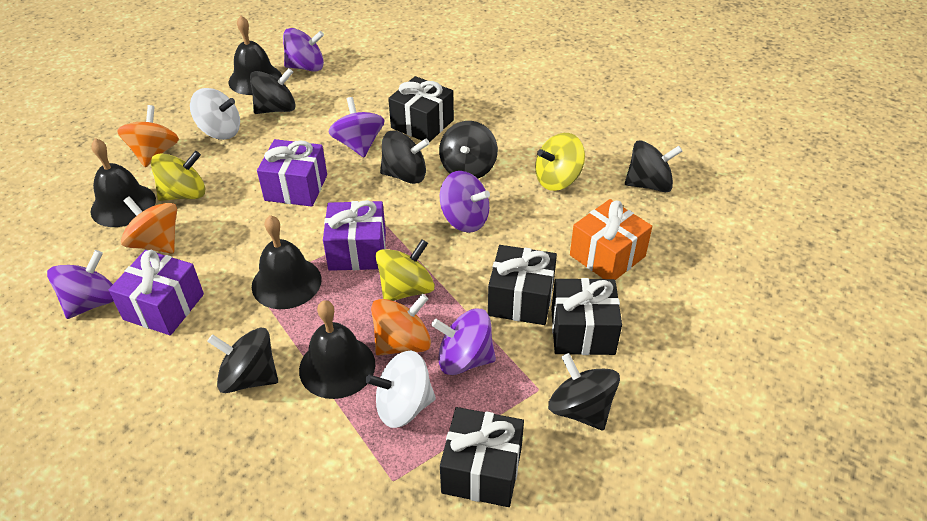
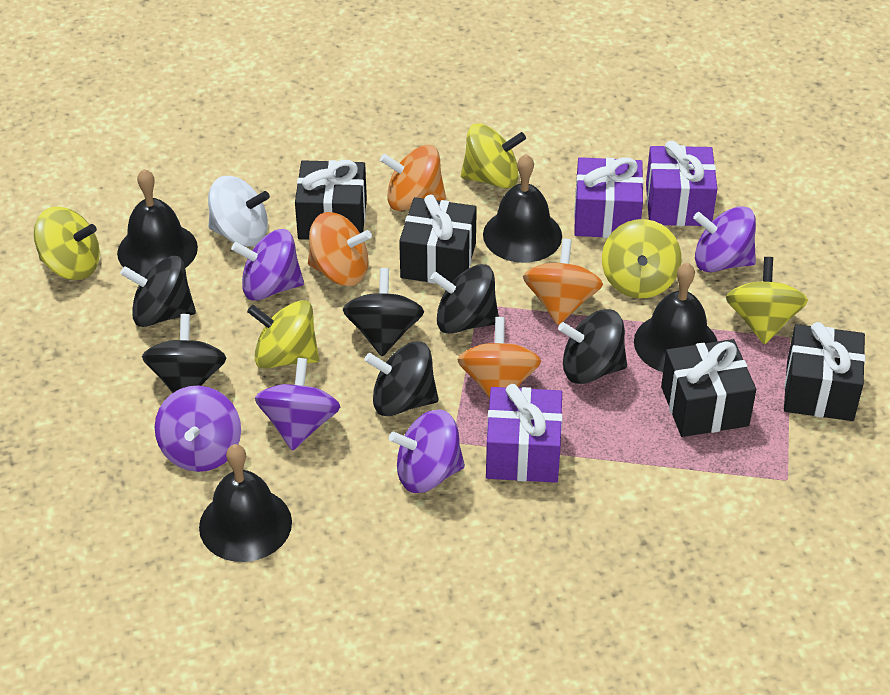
orange gift: [570,199,652,280] = 1 -> none = 0
orange spinning top: [117,105,179,167] [121,196,177,254] [371,294,431,356] = 3 -> [308,212,372,286] [380,145,446,211] [457,317,541,398] [523,239,603,325] = 4
white spinning top: [190,88,240,140] [365,351,436,428] = 2 -> [208,176,270,247] = 1
yellow spinning top: [151,151,206,201] [376,239,435,301] [535,133,585,191] = 3 -> [34,207,100,280] [247,300,319,369] [461,123,526,189] [602,219,681,298] [726,257,808,345] = 5

